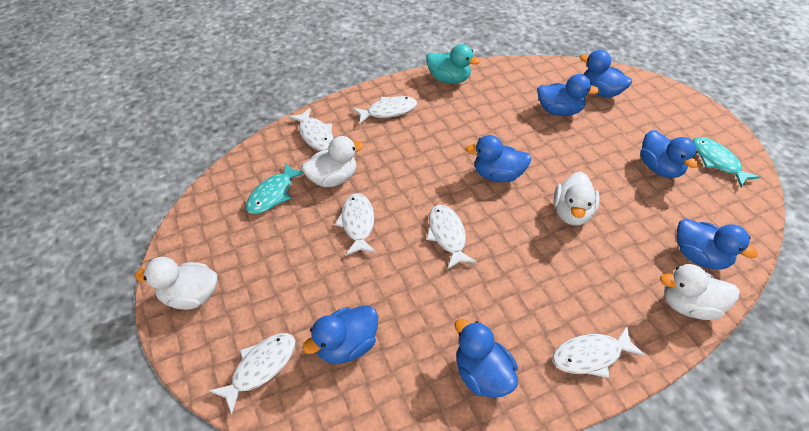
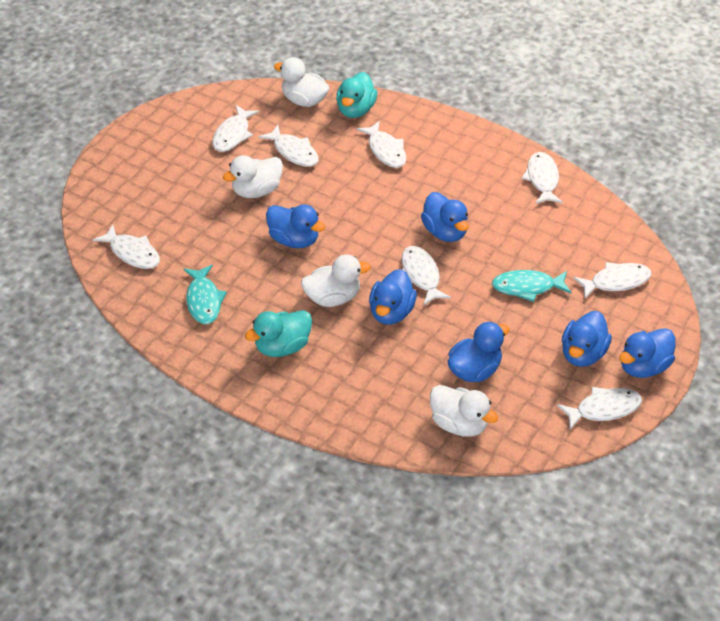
blue duck: [302,305,378,364] [455,319,518,398] [466,135,532,182] [537,74,599,116] [580,50,632,98] [640,130,699,178] [677,218,758,270] = 7 -> [266,205,325,248] [369,269,417,325] [421,192,469,242] [448,321,510,382] [562,311,612,367] [619,328,676,378] = 6
turquoise duck: [426,44,480,84] = 1 -> [245,310,312,357] [336,72,377,118] = 2
white fish: [209,333,295,415] [288,108,334,151] [335,193,376,256] [353,96,417,124] [426,205,477,270] [552,326,645,378] = 6 -> [93,224,160,269] [212,105,259,152] [258,125,319,167] [356,121,406,168] [402,246,451,306] [522,152,563,204] [557,387,642,430] [573,262,652,298] = 8

